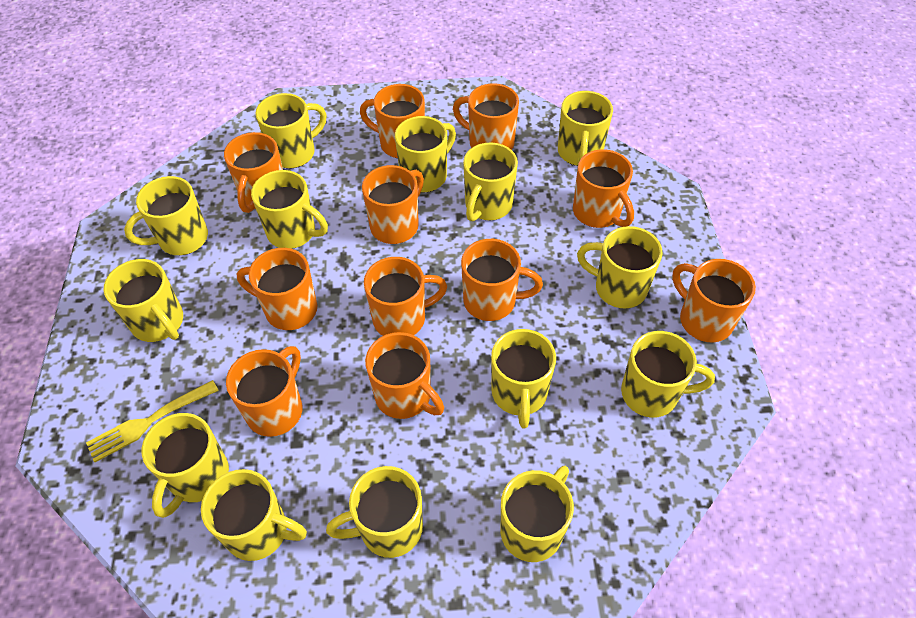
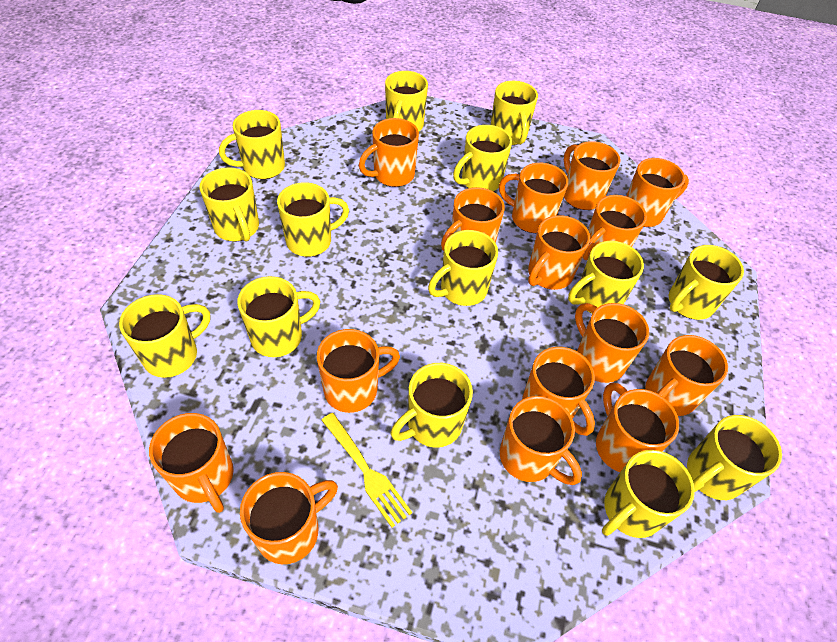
orange mug: [224,132,283,213] [226,346,302,437] [237,248,317,330] [360,84,425,158] [362,165,424,244] [364,257,447,336] [365,332,444,419] [453,83,519,150] [461,239,543,321] [573,149,634,228] [672,259,756,342] = 11 -> [149,413,234,513] [240,472,338,564] [317,329,400,413] [359,118,419,187] [441,187,505,251] [499,163,568,233] [500,396,582,485] [522,347,595,436] [528,215,590,290] [564,141,621,210] [575,303,649,383] [583,195,647,260] [596,383,679,472] [626,158,689,227] [645,335,728,416] = 15

